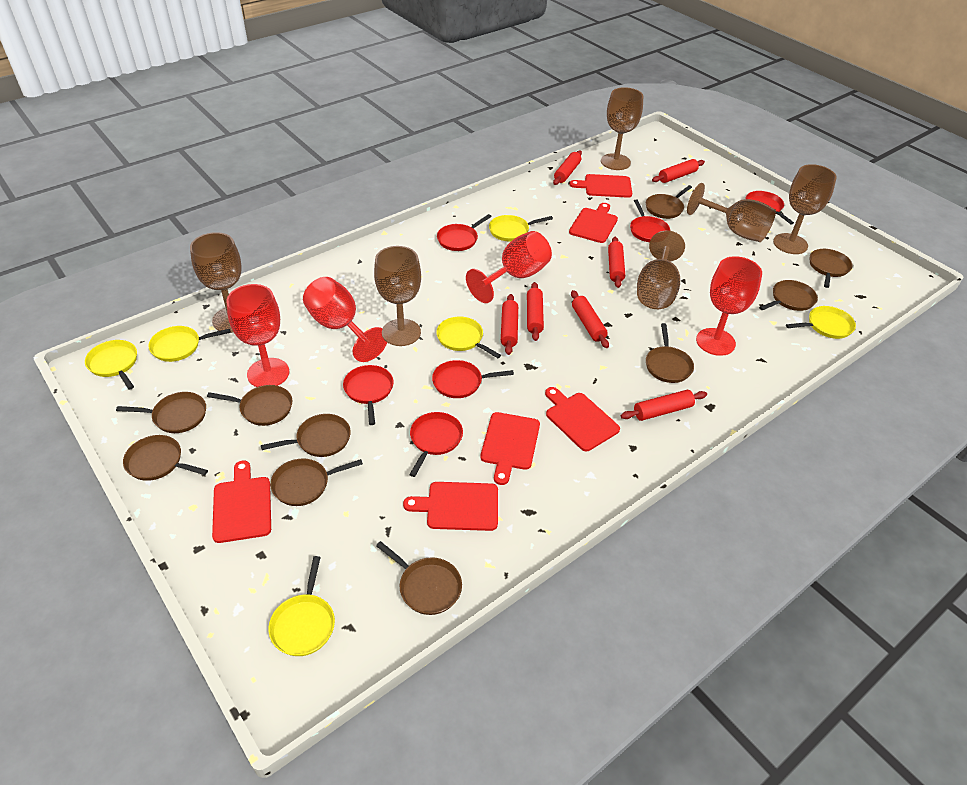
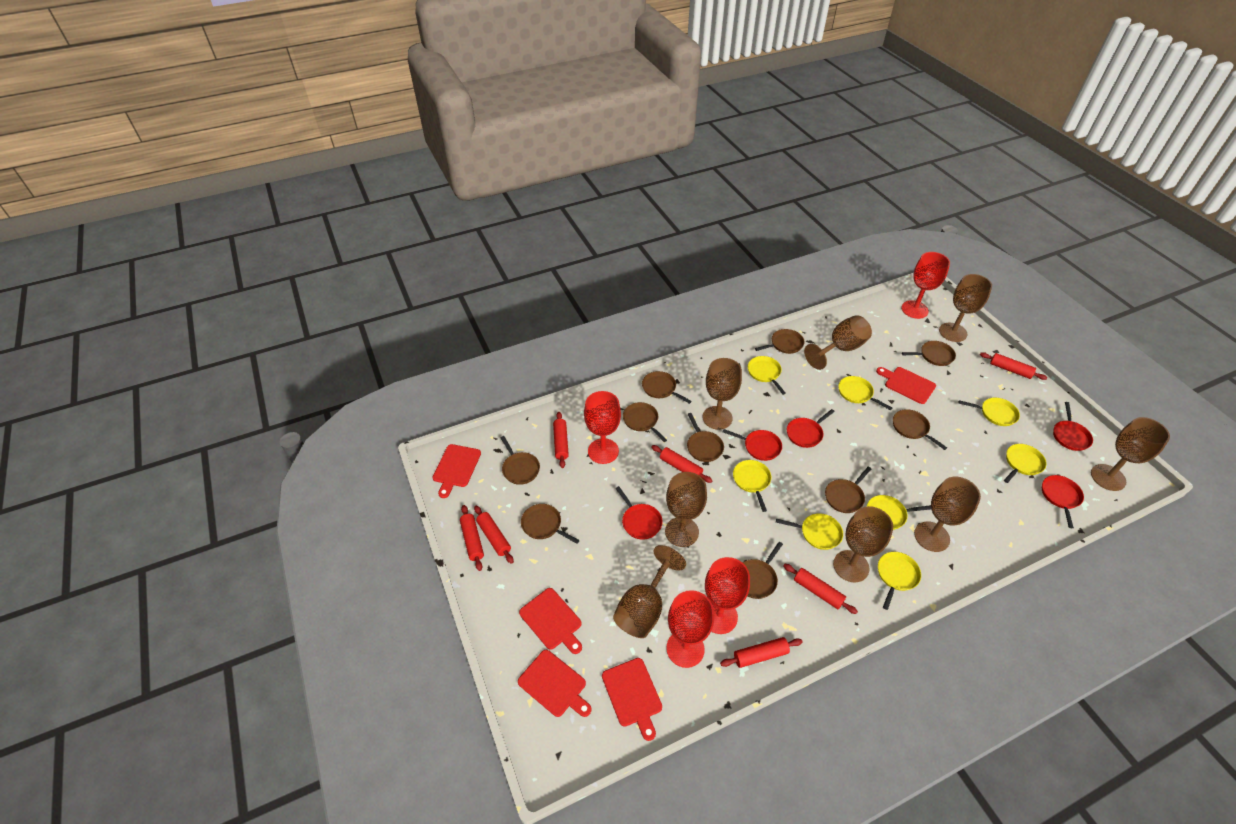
brown goblet: [190,232,242,333] [374,246,421,346] [601,87,643,170] [637,230,685,309] [687,183,776,242] [773,164,837,254] = 6 -> [613,545,686,638] [665,472,707,547] [703,358,742,430] [804,315,872,370] [833,506,893,582] [914,477,981,552] [939,274,992,342] [1091,417,1170,491] = 8
red cutting board: [212,461,271,543] [403,482,498,531] [480,412,540,485] [545,387,620,451] [569,174,632,198] [569,203,618,243] = 6 -> [432,444,481,498] [518,650,591,717] [519,588,582,654] [602,658,662,741] [876,367,936,404] = 5
red pan: [343,365,394,425] [409,412,463,477] [432,360,514,398] [437,214,492,251] [630,199,670,242] [746,191,794,224] = 6 -> [615,486,662,540] [723,429,782,461] [787,409,835,448] [1042,475,1084,528] [1053,402,1093,451] = 5
yellow pan: [85,340,137,390] [148,326,231,362] [268,556,335,656] [436,317,501,358] [489,215,553,241] [786,306,856,339] = 6 -> [733,460,771,512] [748,356,786,395] [776,513,843,550] [838,376,892,410] [867,495,931,530] [878,552,921,610] [959,398,1020,426] [1004,444,1047,483] = 8

